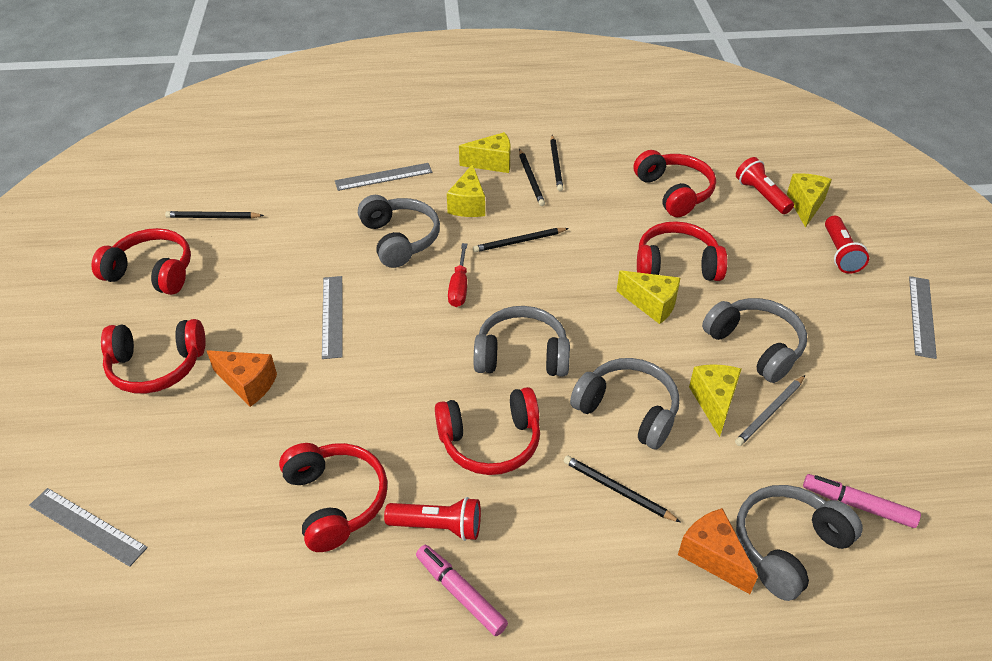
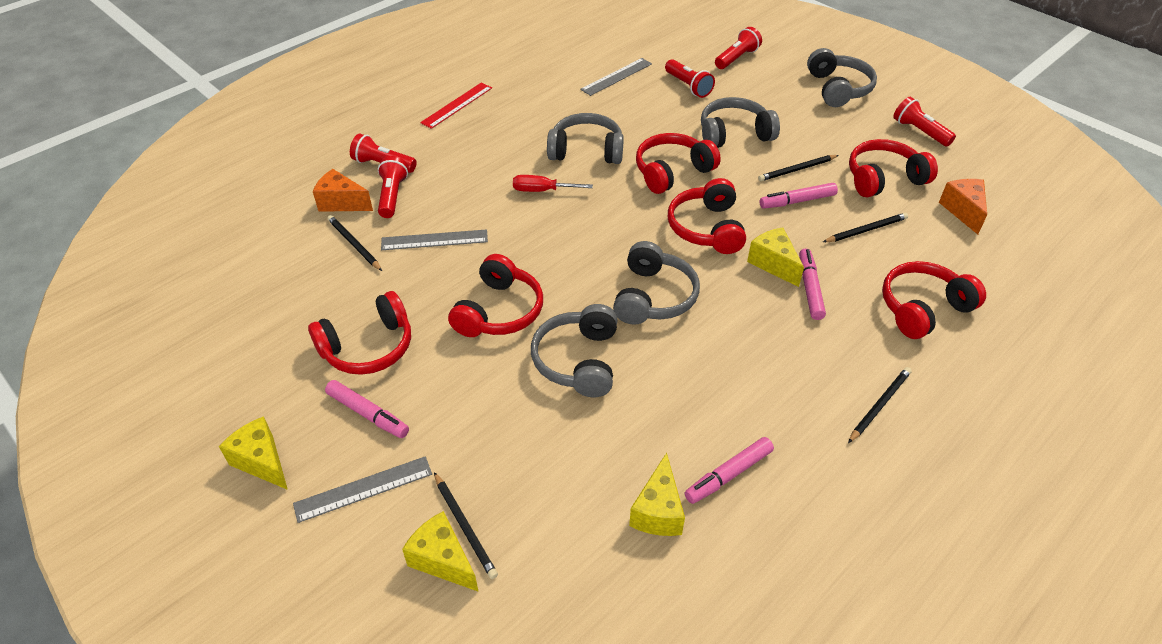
grey pencil: [735,375,805,446] = 1 -> none = 0
grey ruler: [29,488,148,567] [322,276,343,359] [335,163,433,191] [909,276,937,359] = 4 -> [293,456,432,523] [381,229,488,250] [580,58,652,96] = 3
pink marker: [416,545,508,636] [803,474,921,528] = 2 -> [325,380,409,438] [685,437,774,504] [760,183,838,209] [799,249,826,320] = 4
red flashlight: [384,497,481,541] [736,157,794,214] [825,216,869,274] = 3 -> [350,134,417,173] [378,156,408,218] [665,59,715,98] [715,27,762,69] [893,97,956,147] = 5
red ruler: none = 0 -> [420,83,492,129] = 1
yellow cheese: [447,164,485,217] [459,132,511,173] [617,270,680,324] [689,364,742,437] [787,173,832,228] = 5 -> [219,416,288,490] [402,511,479,592] [629,453,685,536] [747,227,804,287] = 4

